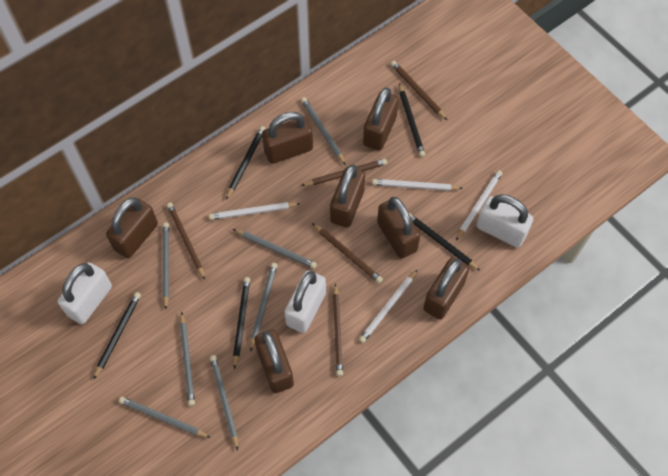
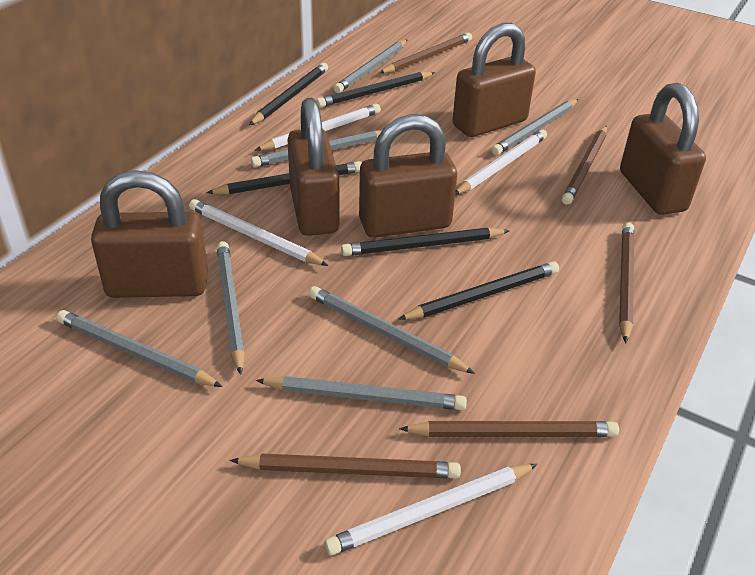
brown padlock: [106,197,158,258] [254,329,294,393] [262,112,313,164] [330,164,365,228] [363,87,399,151] [377,197,420,259] [423,258,469,319] = 7 -> [91,170,208,298] [287,98,339,236] [359,114,457,238] [452,23,536,137] [620,83,706,215] = 5
white padlock: [58,262,112,324] [284,270,326,333] [476,194,533,248] = 3 -> none = 0

